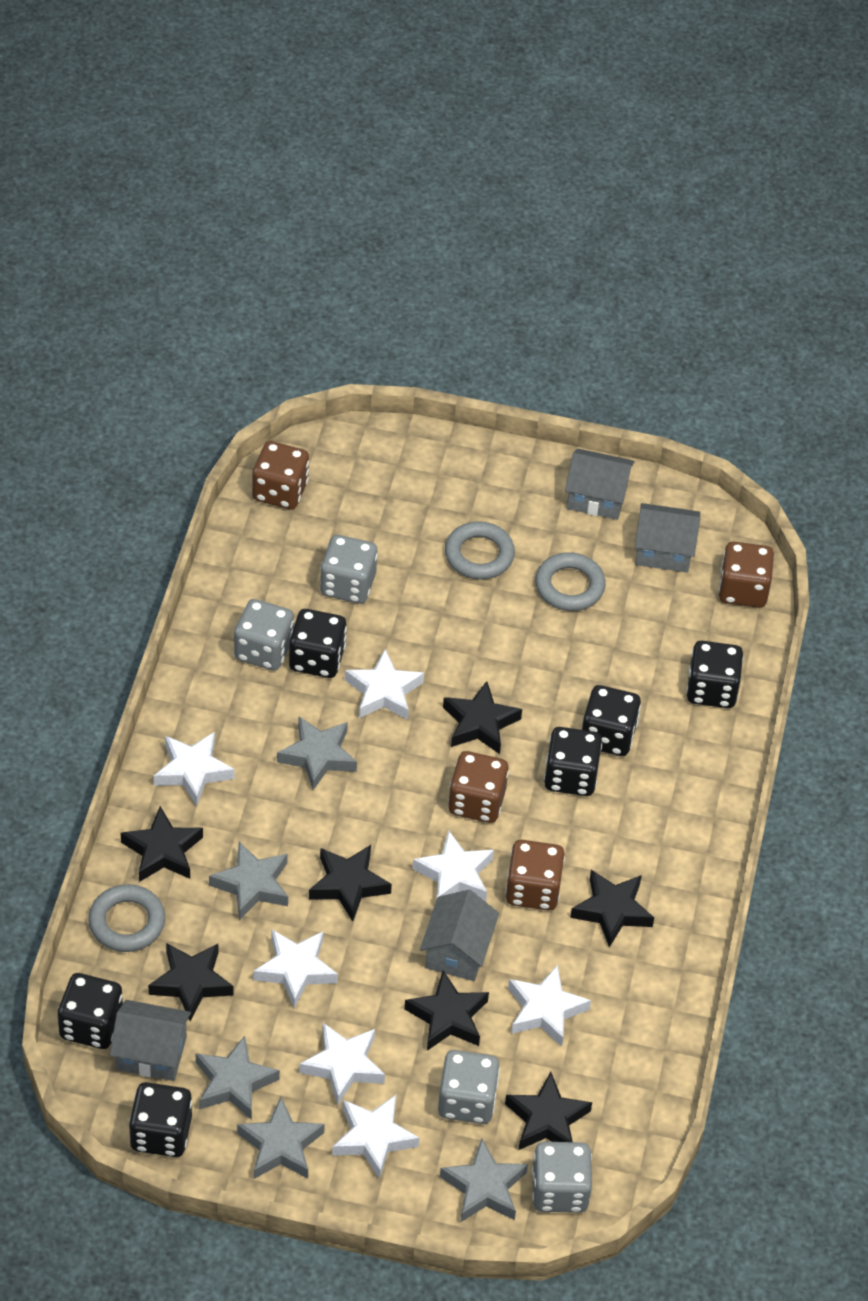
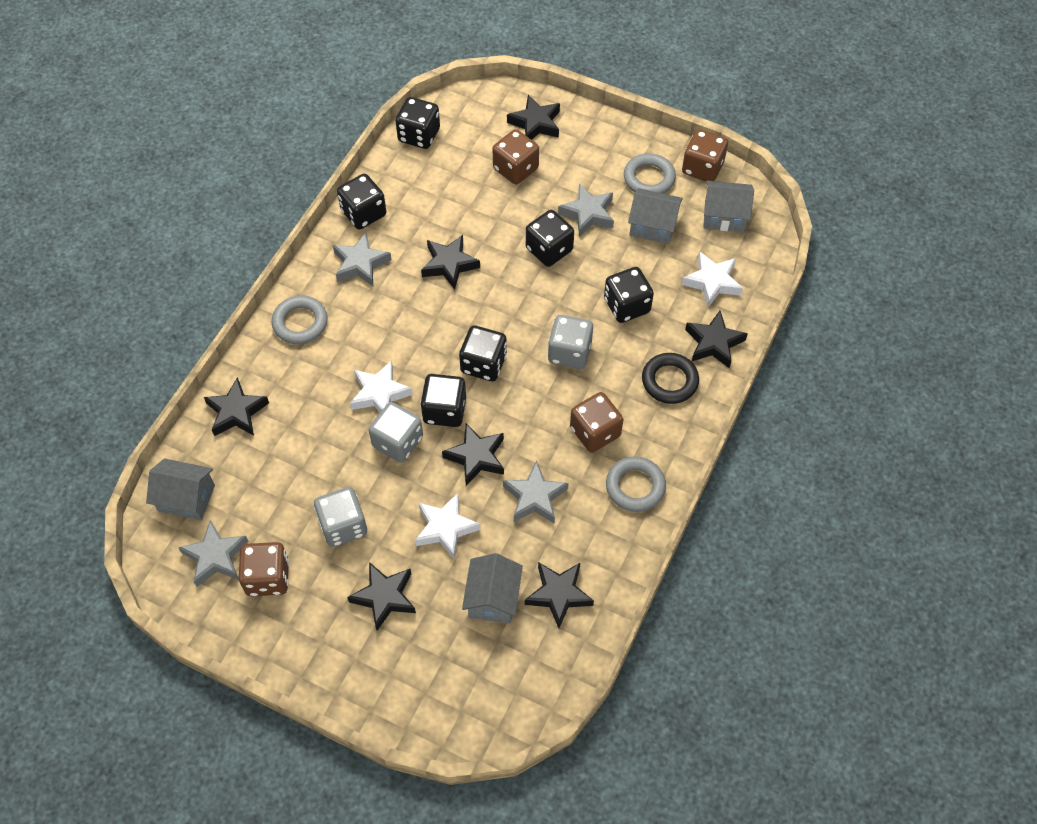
black ring: none = 0 -> [642,353,699,404] = 1
grey dice: [234,599,294,670] [320,535,378,604] [438,1050,500,1124] [532,1142,592,1213] = 4 -> [314,487,367,547] [369,402,423,463] [548,315,593,369] = 3
grey star: [196,1036,280,1120] [209,842,288,920] [237,1097,325,1179] [277,717,357,790] [440,1138,528,1223] = 5 -> [178,520,249,587] [333,233,392,286] [503,461,569,524] [558,184,614,237] = 4
white star: [153,732,234,806] [253,930,338,1008] [299,1023,385,1105] [332,1095,419,1179] [345,649,424,720] [412,830,494,901] [508,965,591,1047] = 7 -> [350,361,413,412] [415,493,481,559] [682,252,743,307] = 3

